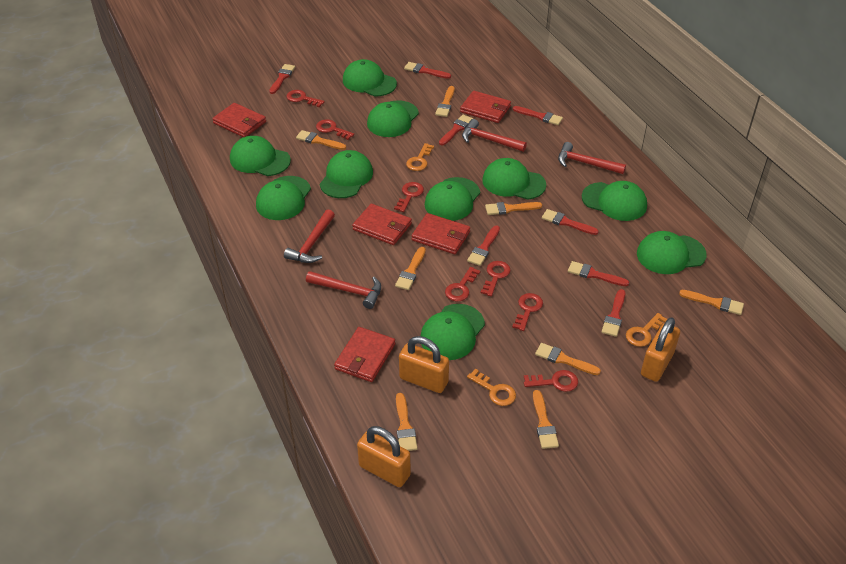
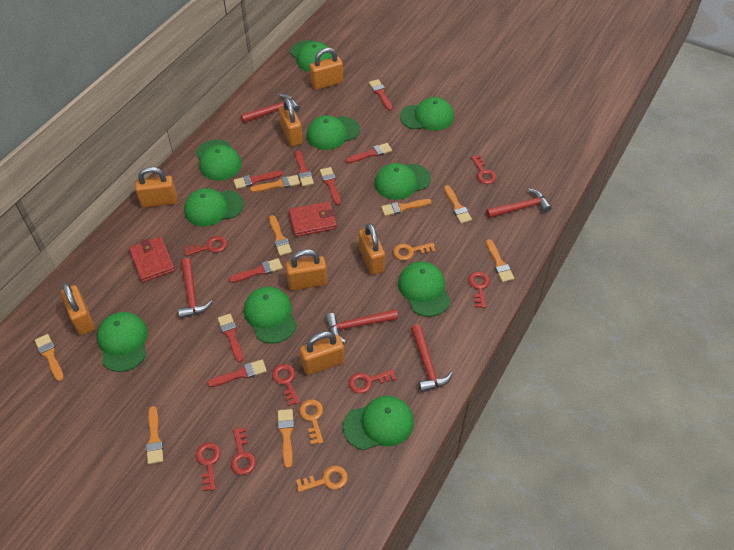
orange padlock: [357,426,411,487] [399,336,449,393] [641,317,680,382] = 3 -> [61,283,95,335] [135,167,177,207] [279,98,303,147] [286,249,327,290] [300,331,345,375] [310,48,343,90] [359,223,385,275] = 7
red hammer: [284,209,335,263] [306,271,381,309] [462,119,527,152] [558,142,626,174] = 4 -> [178,258,213,319] [241,94,300,123] [325,309,398,343] [411,324,453,392] [486,189,552,218] = 5
red wallet: [212,103,266,137] [334,327,395,382] [352,204,412,245] [411,213,470,254] [460,91,511,123] = 5 -> [129,236,175,282] [288,201,337,237] = 2

